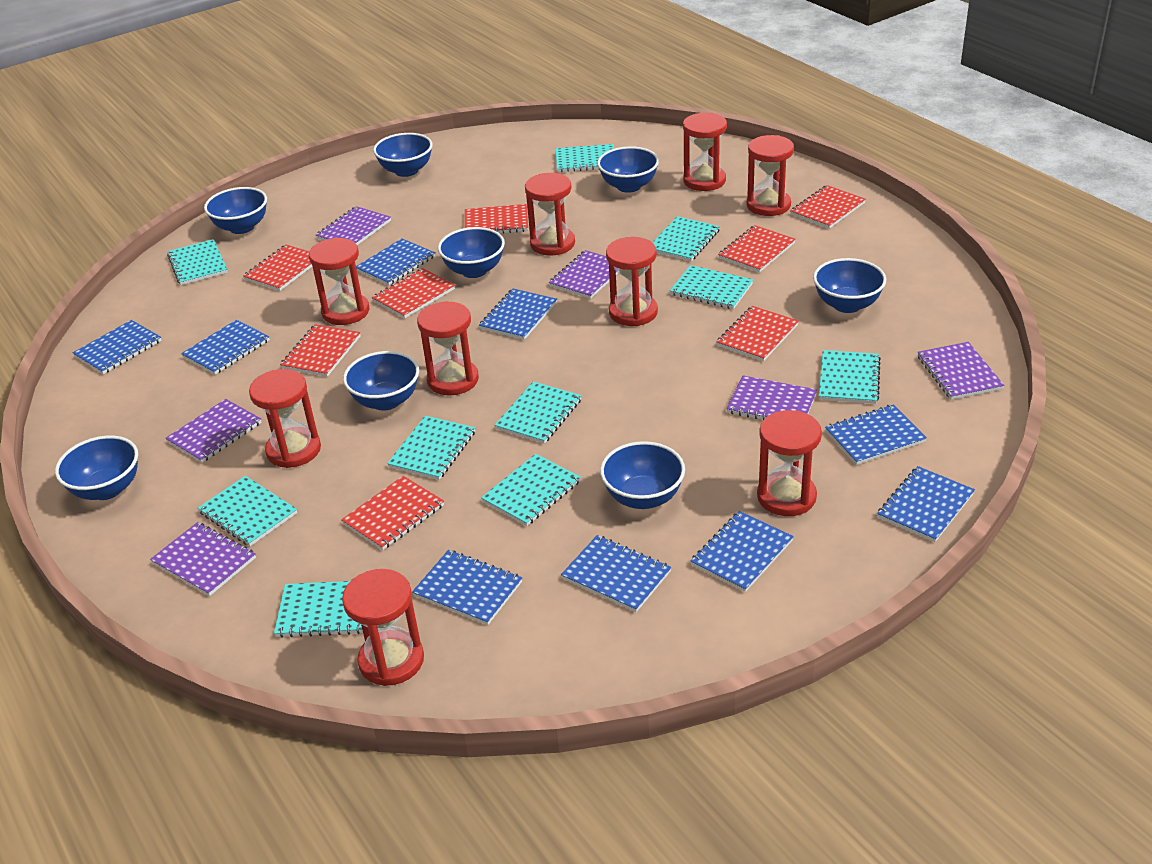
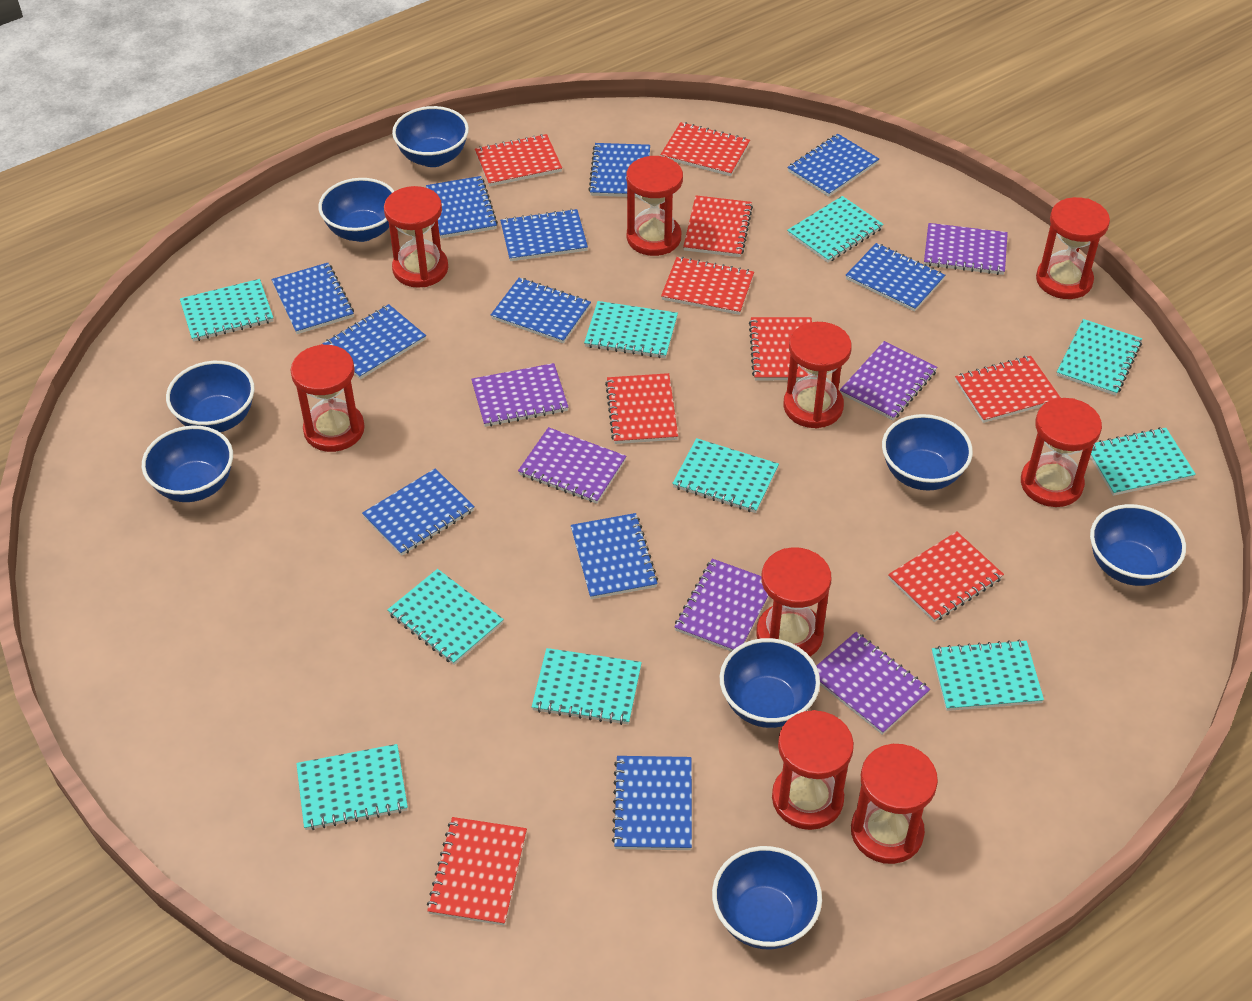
blue notebook: [73,320,162,374] [181,320,270,375] [356,238,435,285] [412,550,522,625] [479,289,557,340] [561,535,671,612] [690,511,794,592] [825,404,927,465] [877,466,975,542] = 9 -> [271,263,354,334] [323,304,426,379] [362,469,475,556] [426,176,498,238] [491,278,591,343] [500,209,588,261] [571,513,658,599] [588,143,650,197] [612,756,692,850] [787,134,879,197] [845,243,945,312] = 11
red notebook: [243,245,312,291] [280,324,361,377] [341,476,444,550] [372,268,455,318] [465,204,528,234] [717,306,799,361] [718,225,796,272] [790,185,866,229] = 8 -> [427,817,527,925] [475,134,562,186] [605,373,678,444] [660,122,750,176] [661,257,754,315] [683,195,753,257] [749,317,812,380] [888,531,1004,622] [955,356,1061,423] = 9

